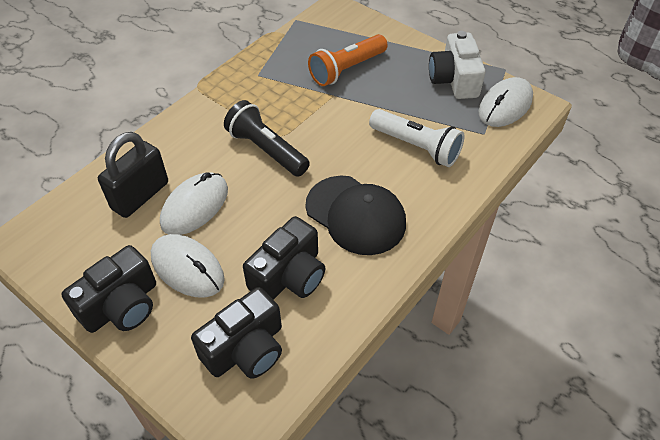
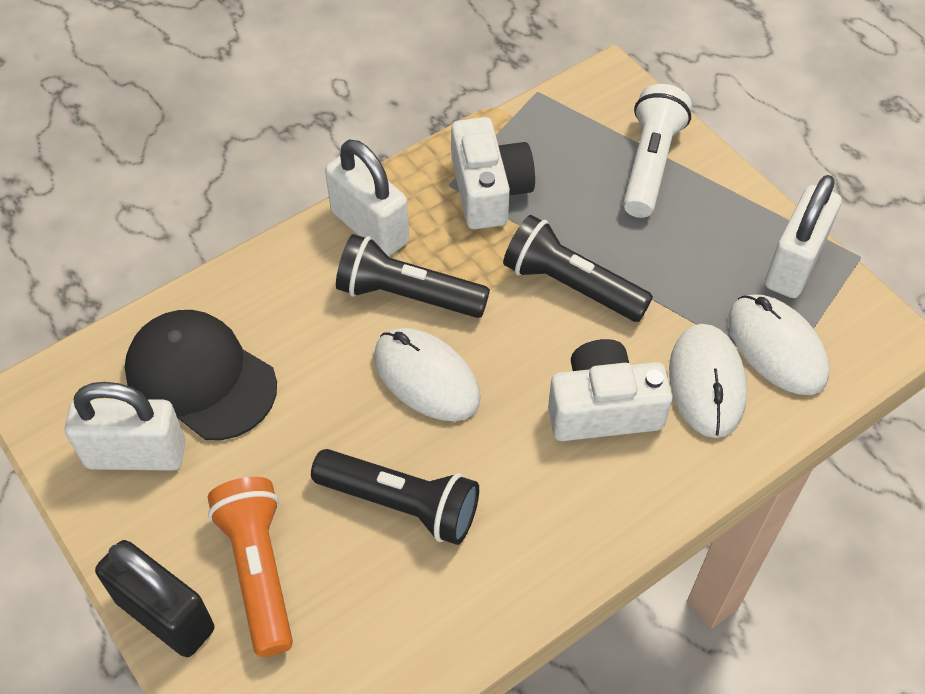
black camera: [61,245,156,333] [191,287,282,379] [243,216,325,300] = 3 -> none = 0
black flashlight: [224,100,310,177] = 1 -> [311,449,479,545] [336,234,490,318] [503,215,653,322] = 3
white camera: [429,31,485,99] = 1 -> [451,117,535,230] [548,339,672,441] = 2
white padlock: none = 0 -> [65,382,186,471] [325,139,409,256] [765,175,842,298] = 3

